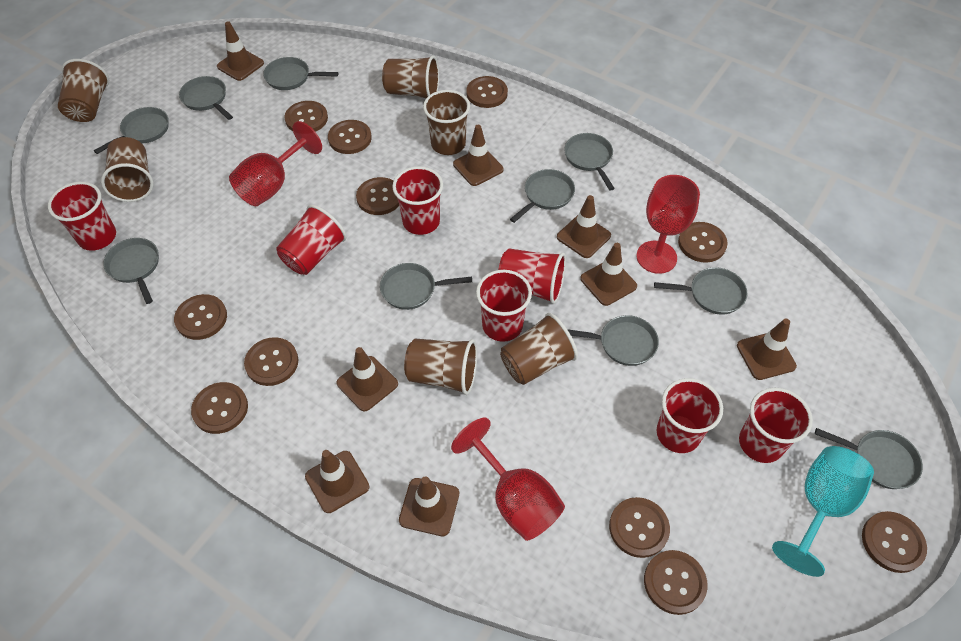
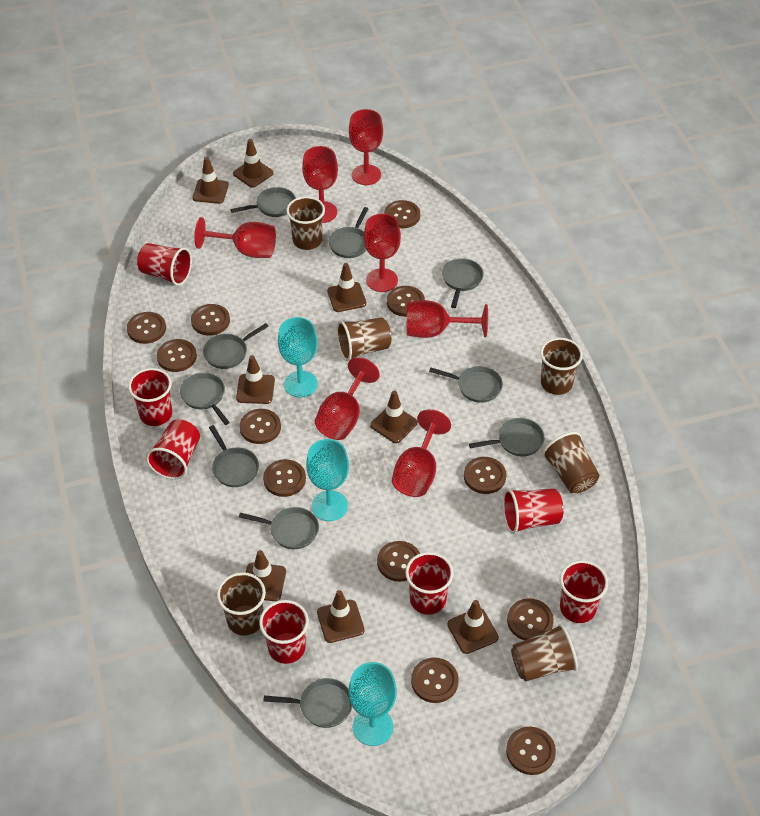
brown button: [174,294,227,340] [191,382,248,434] [244,337,298,386] [284,101,328,132] [328,120,372,154] [356,177,399,215] [466,76,508,108] [609,497,670,558] [644,550,708,615] [678,222,728,263] [862,511,927,573] = 11 -> [127,312,166,344] [157,339,197,372] [191,304,230,336] [239,409,281,444] [263,459,306,497] [377,541,420,582] [384,200,420,228] [387,286,425,317] [411,657,459,703] [464,457,506,494] [506,727,556,775] [507,598,554,640] = 12
red goblet: [229,121,322,206] [451,418,565,541] [636,175,700,274] = 3 -> [194,217,276,258] [302,146,338,223] [315,357,380,440] [349,109,383,185] [364,214,401,292] [392,409,451,497] [407,300,488,338] = 7
turquoise goblet: [772,446,874,577] = 1 -> [278,317,318,398] [306,439,349,521] [348,662,397,746] = 3

